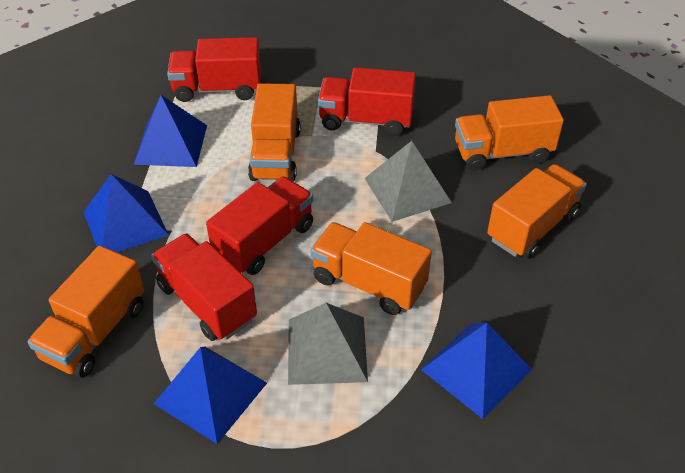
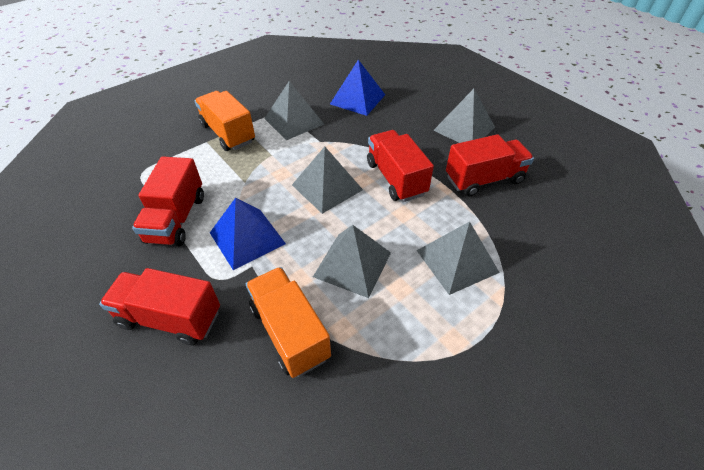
blue pyramid: [83,174,169,253] [134,95,207,167] [153,347,267,444] [421,323,532,419] = 4 -> [210,198,286,270] [330,60,385,116] = 2
grey pyramid: [288,303,368,385] [365,141,452,222] = 2 -> [264,81,324,140] [292,146,363,214] [313,225,391,298] [416,221,500,295] [433,89,495,143] = 5
orange truck: [27,246,145,378] [248,83,301,181] [310,222,432,315] [455,95,564,170] [487,164,587,259] = 5 -> [195,91,255,151] [246,267,331,378] = 2

